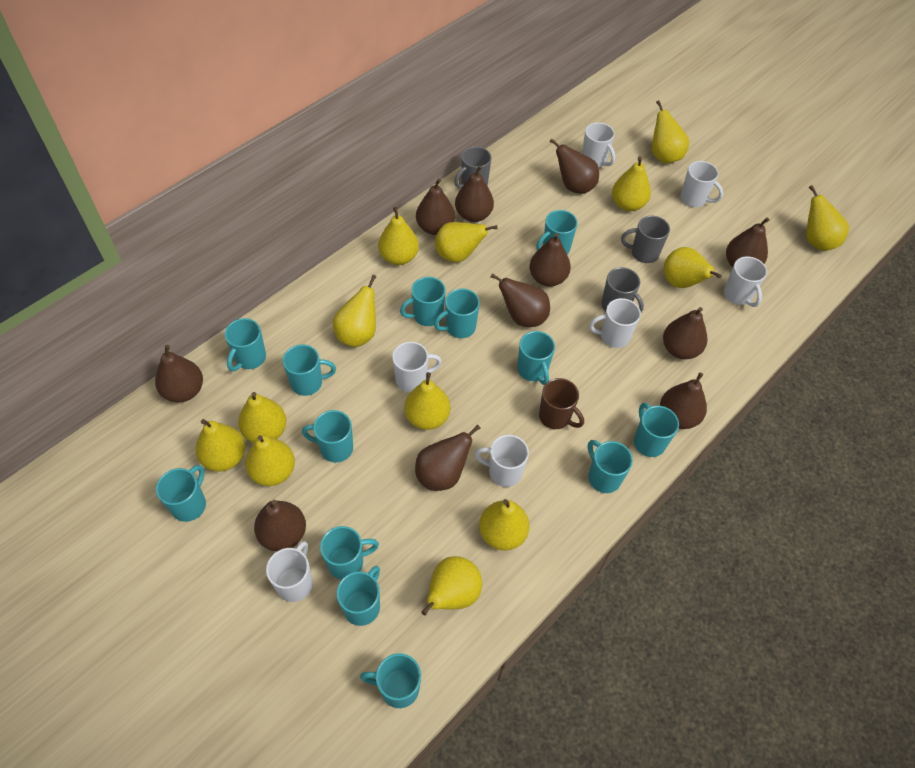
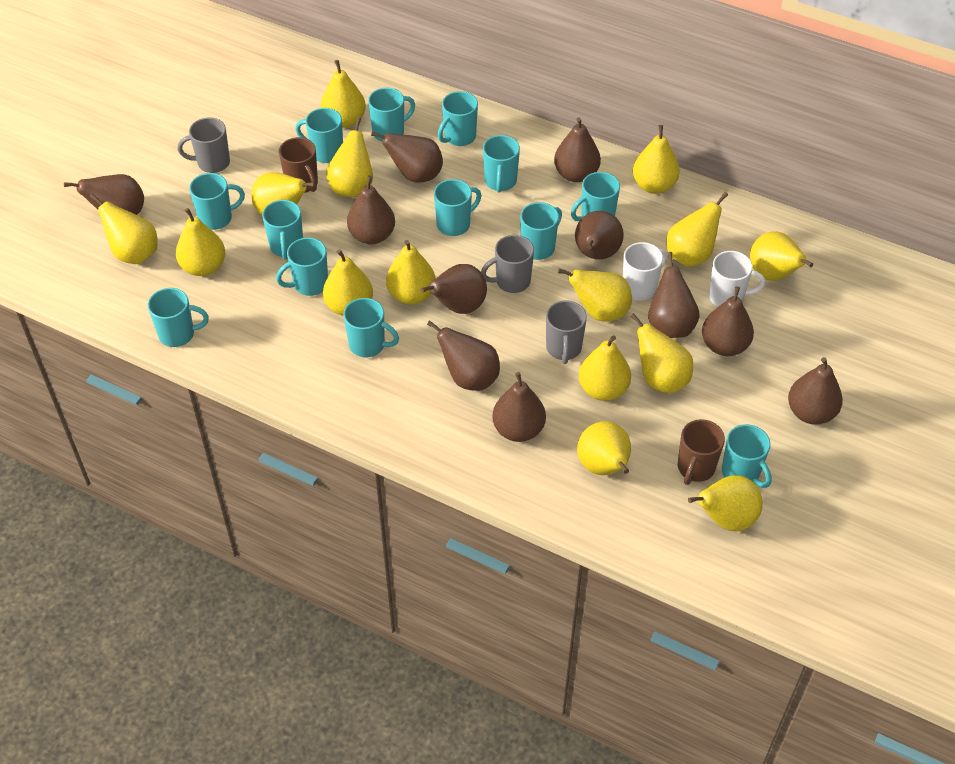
brown mug: [539,378,584,429] = 1 -> [279,137,318,193] [678,419,725,485] = 2
white mug: [266,541,313,602] [392,342,442,392] [475,435,529,487] [582,122,615,168] [589,298,641,348] [680,161,723,207] [724,256,767,307] = 7 -> [623,242,667,301] [709,251,765,307] = 2
yellow pear: [195,419,245,472] [238,392,287,443] [245,435,295,486] [333,275,376,347] [378,207,419,265] [404,372,451,430] [421,556,482,615] [435,222,498,262] [479,499,530,550] [612,156,651,211] [652,100,689,164] [664,247,722,288] [806,185,849,251] = 13 -> [90,193,158,264] [176,208,225,276] [251,172,316,215] [321,60,366,128] [323,249,373,316] [326,117,373,197] [386,240,436,305] [558,268,632,322] [577,421,631,475] [579,335,631,401] [630,313,693,393] [633,125,680,194] [666,192,728,267] [688,475,763,532] [750,231,813,281] = 15

